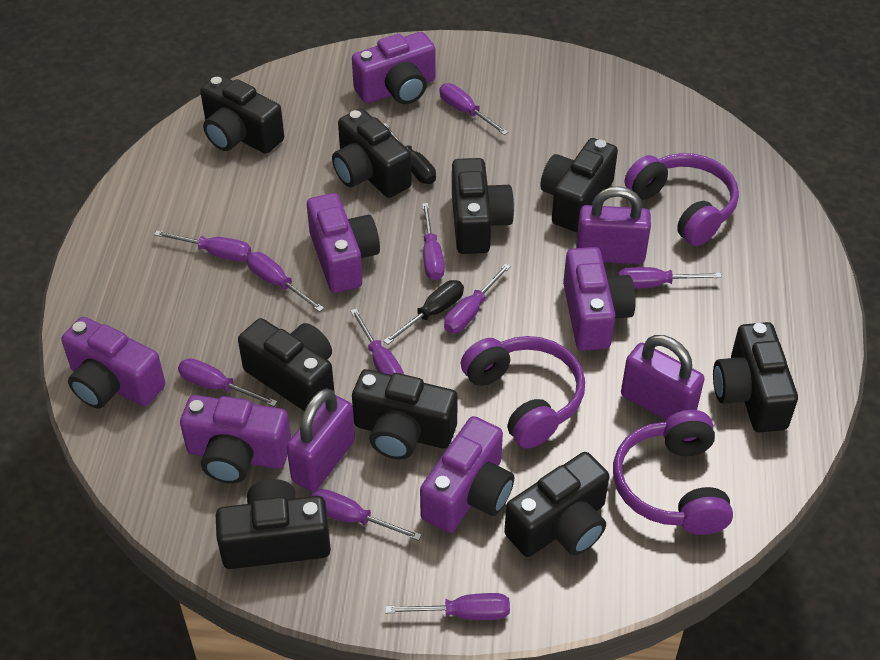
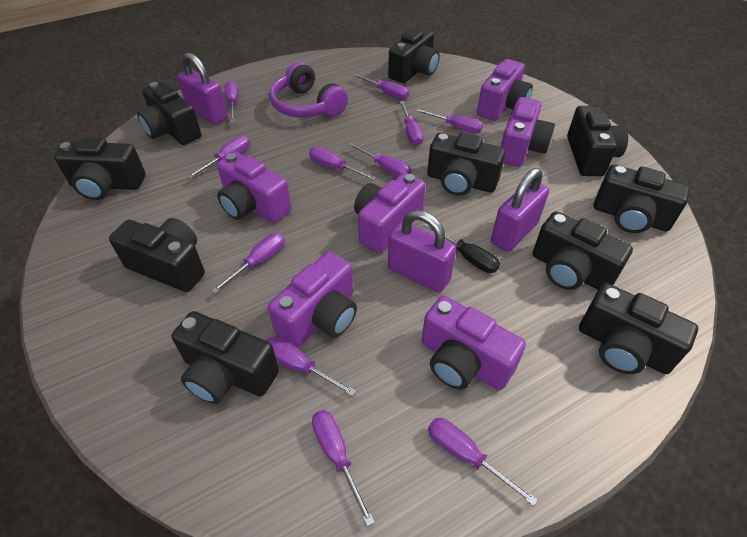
black camera: [200,75,284,154] [216,479,331,569] [238,318,335,411] [332,109,412,198] [352,369,458,459] [452,158,514,254] [504,452,609,557] [540,138,618,232] [713,322,798,432] = 9 -> [54,137,145,200] [109,218,205,292] [137,82,201,145] [172,311,279,404] [388,27,440,83] [427,133,506,196] [533,211,633,290] [567,106,628,176] [579,283,698,374] [594,164,690,233] = 10
black screwdriver: [383,280,464,345] [384,123,436,184] = 2 -> [423,223,500,273] = 1
purple headphones: [461,336,585,449] [613,410,733,535] [625,153,739,246] = 3 -> [269,62,348,118] = 1
purple screwdriver: [154,230,251,261] [178,358,278,407] [247,252,324,312] [312,489,422,541] [350,308,404,375] [385,593,510,620] [422,203,444,280] [439,83,508,135] [444,263,511,333] [618,267,722,289] = 10 -> [187,135,250,179] [211,233,285,294] [225,80,238,122] [266,337,356,396] [309,147,376,180] [312,410,375,527] [347,142,411,177] [353,74,409,100] [399,101,423,146] [415,108,483,133] [428,418,538,506] = 11

